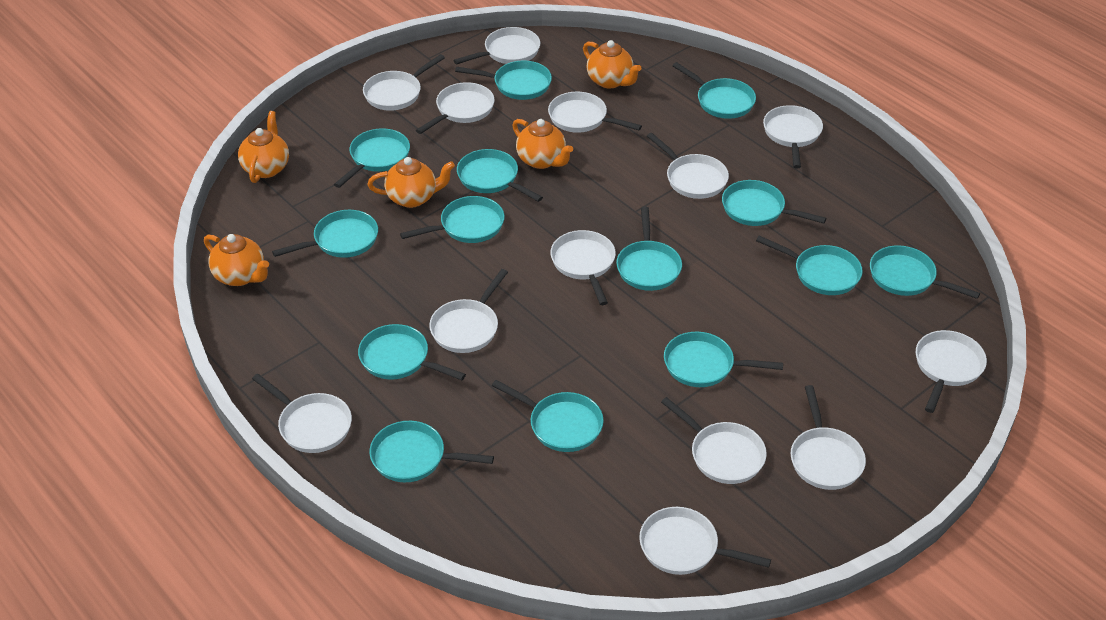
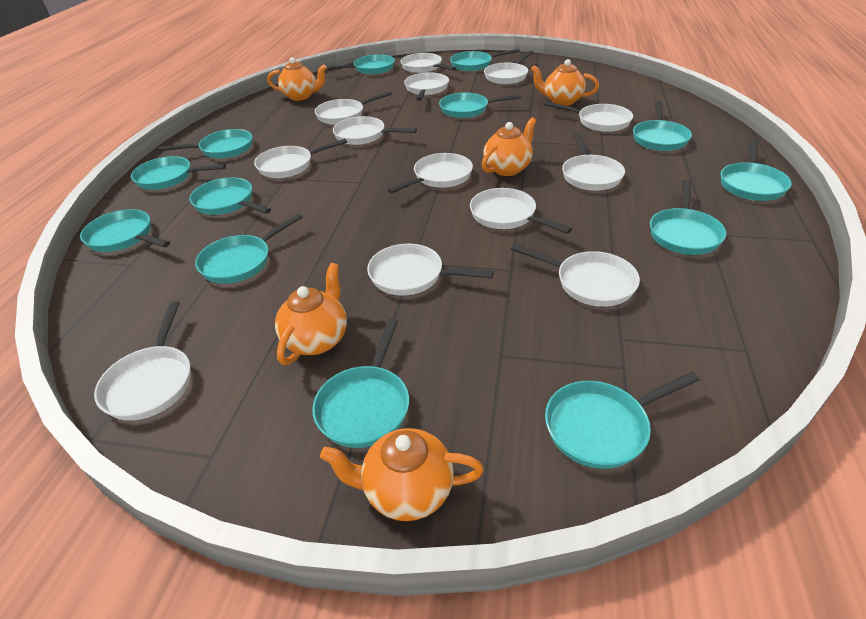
turquoise pan: [272,210,378,258] [334,128,410,188] [358,324,466,380] [370,421,494,482] [400,196,505,243] [455,61,552,100] [457,149,543,202] [492,380,604,452] [616,207,682,291] [664,332,783,387] [672,62,756,119] [722,180,826,226] [756,236,863,295] [870,245,980,299] = 14 -> [80,209,170,252] [131,156,226,190] [158,129,253,159] [190,177,271,215] [195,213,303,284] [312,318,409,448] [327,54,395,74] [439,93,522,118] [450,49,520,71] [545,372,700,469] [633,101,692,151] [650,180,726,255] [721,139,792,201] = 13

